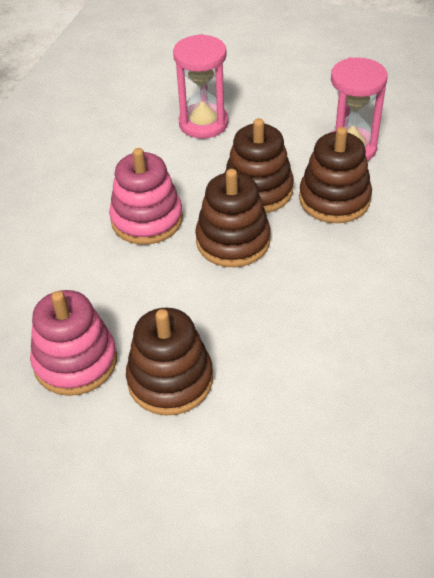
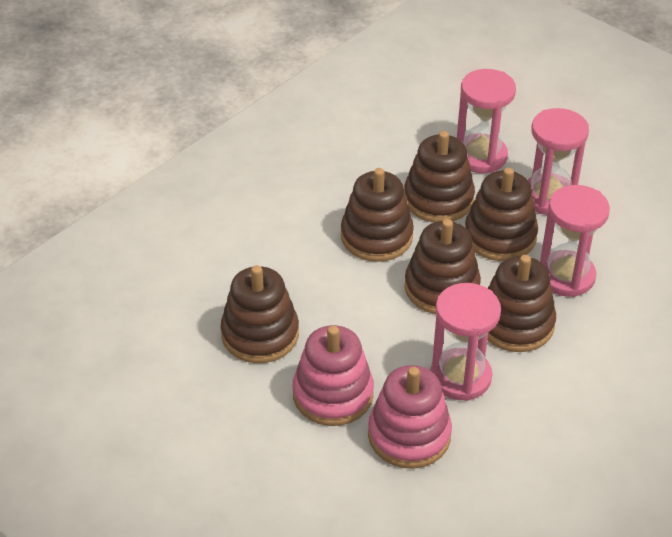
brown stacking toy: [126,308,213,415] [195,169,270,267] [225,118,294,213] [299,127,372,223] = 4 -> [221,265,299,363] [341,168,414,262] [404,131,475,222] [405,219,481,314] [465,167,538,261] [487,255,556,352] = 6
pink hourglass: [173,34,228,139] [330,57,388,161] = 2 -> [430,283,501,401] [457,69,516,173] [528,108,589,215] [540,185,610,297] = 4

